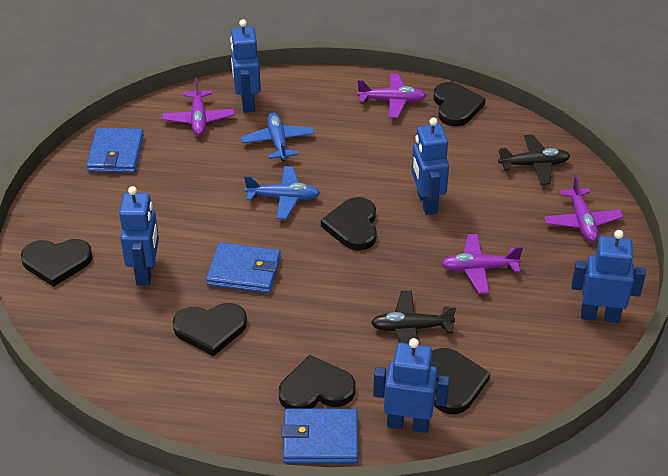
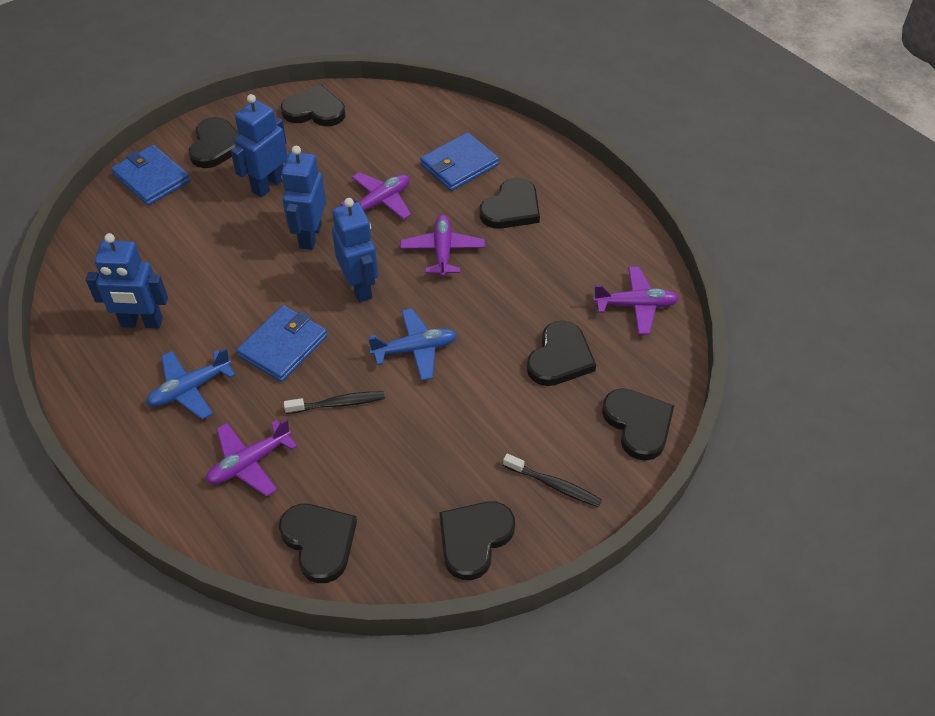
black heart: [21,239,93,287] [173,303,247,356] [279,355,356,409] [321,197,377,251] [431,348,491,414] [433,82,486,126] = 6 -> [189,117,240,168] [279,504,357,583] [281,85,345,126] [440,501,515,580] [480,178,540,229] [527,321,596,386] [602,388,674,461] = 7
black plane: [371,291,456,344] [498,135,570,185] = 2 -> none = 0
black toothbrush: none = 0 -> [284,391,385,414] [503,454,602,507] = 2
blue robot: [119,186,159,286] [230,19,261,113] [373,338,450,433] [412,117,449,215] [571,230,646,323] = 5 -> [86,233,168,328] [231,94,288,197] [281,146,326,250] [332,198,378,303] = 4

